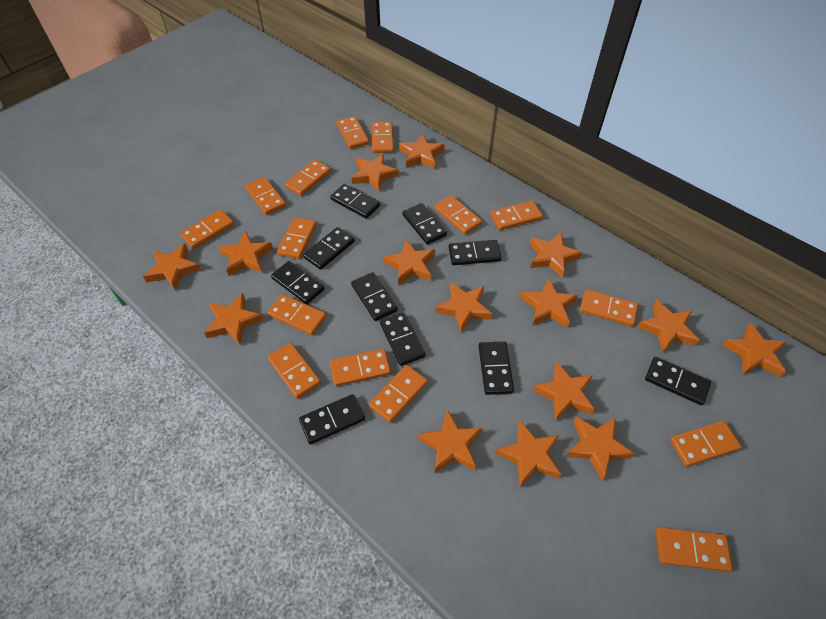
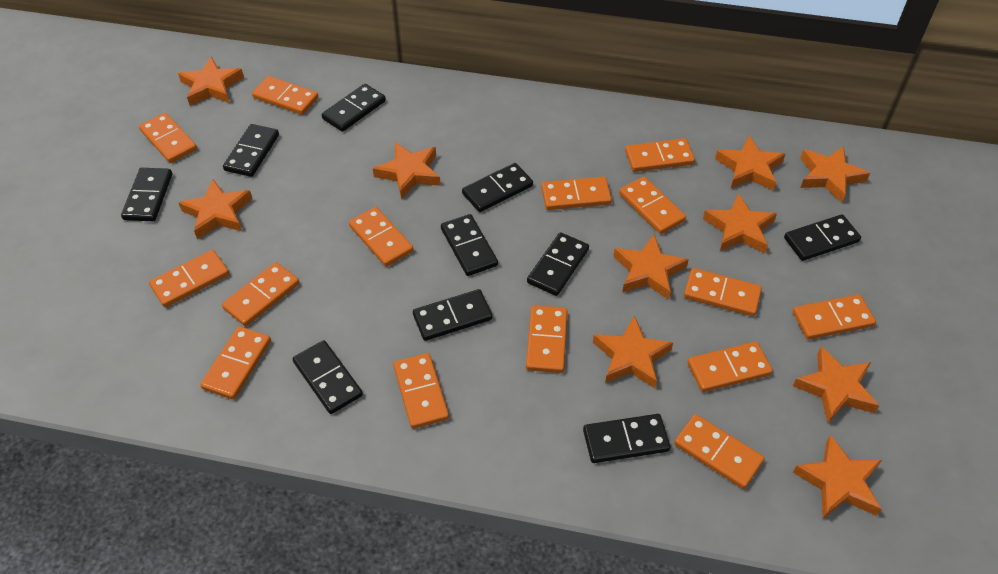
orange star: [143,244,201,291] [204,293,263,345] [218,231,273,276] [352,153,398,192] [383,240,435,285] [399,133,445,169] [418,410,483,474] [435,282,492,332] [495,421,562,487] [520,278,578,328] [529,232,582,278] [532,361,595,421] [566,417,635,480] [637,300,699,353] [722,323,786,377] = 15 -> [178,57,244,106] [179,179,252,239] [373,142,441,199] [593,315,673,388] [613,235,689,300] [703,193,777,253] [715,135,785,191] [793,347,879,423] [793,435,882,519] [800,146,870,203] = 10

